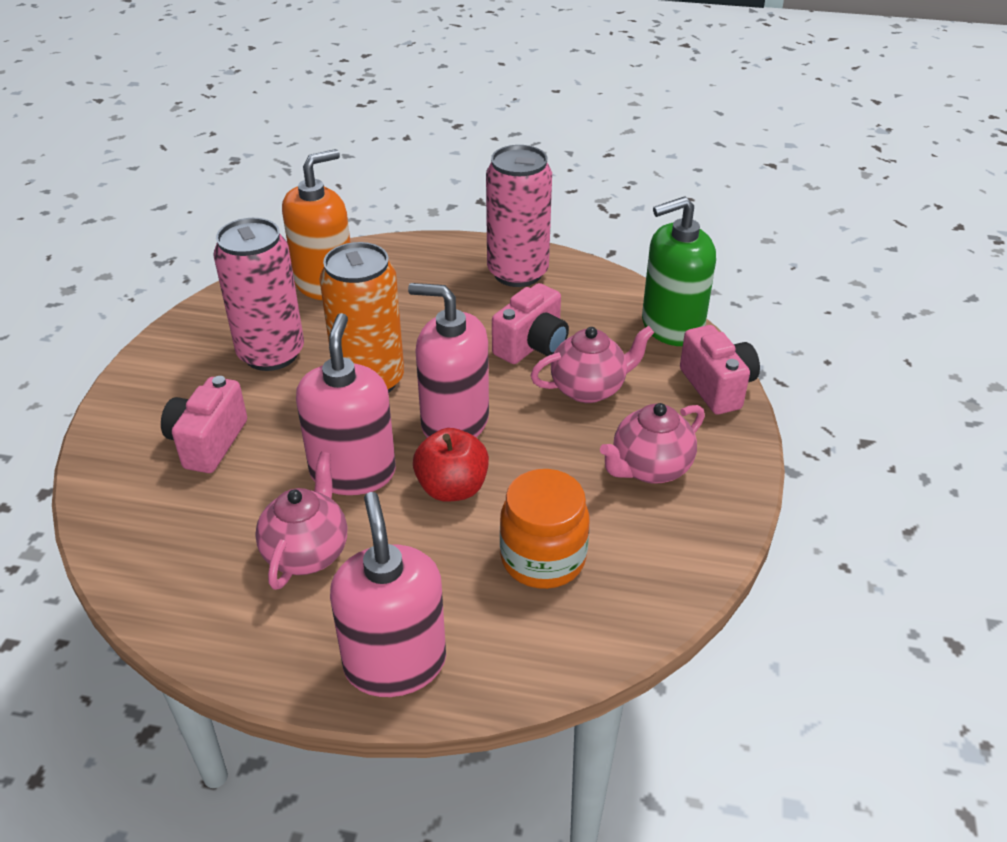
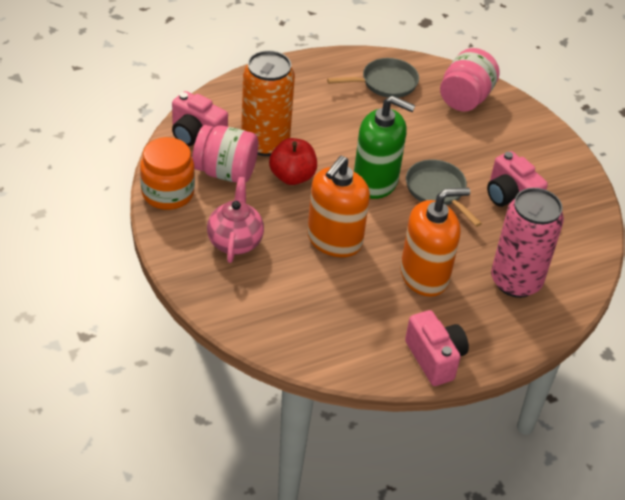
grey pan: none = 0 -> [327,58,419,98] [406,160,482,227] = 2
orange soap dispenser: [282,149,350,300] = 1 -> [307,156,370,257] [400,187,470,297] = 2
pink can: [213,218,304,371] [486,145,552,287] = 2 -> [491,188,564,298] = 1
pink jar: none = 0 -> [192,125,258,183] [440,48,500,112] = 2
pink soap dispenser: [296,313,396,495] [330,492,446,697] [408,283,489,438] = 3 -> none = 0
pink teapot: [255,452,347,590] [530,326,654,403] [600,403,705,484] = 3 -> [207,177,264,263] = 1

